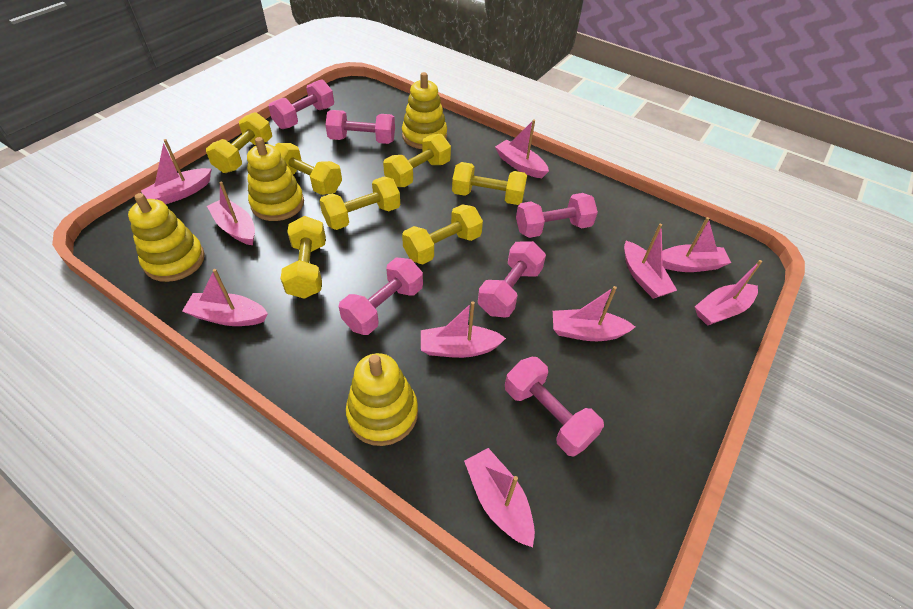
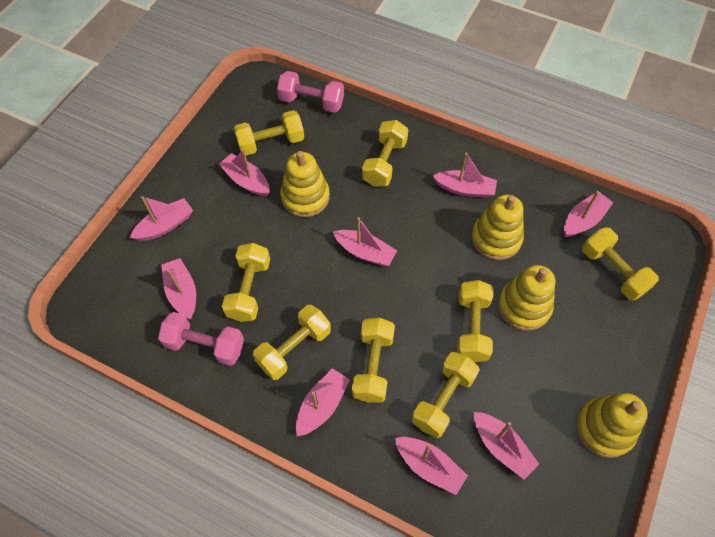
pink boat: [141,139,211,204] [182,269,268,326] [207,181,255,245] [421,301,506,358] [464,448,535,547] [495,120,549,178] [553,286,635,341] [624,224,677,299] [662,217,731,272] [695,260,762,326] = 10 -> [130,196,193,241] [161,258,196,319] [219,149,270,196] [296,368,350,436] [333,217,397,266] [395,437,468,495] [433,152,497,198] [474,412,539,479] [564,191,613,237] = 9
pink dumbbell: [268,79,334,129] [325,110,395,144] [339,258,423,335] [478,241,546,317] [505,357,604,456] [516,193,598,238] = 6 -> [158,312,244,366] [277,71,344,113] = 2
yellow dumbbell: [206,112,272,173] [275,143,342,195] [280,216,326,299] [319,177,400,230] [383,134,451,187] [402,204,483,264] [452,162,527,205] = 7 -> [222,243,270,322] [234,110,304,156] [253,305,331,380] [352,318,395,403] [362,120,408,187] [412,352,480,438] [457,280,493,362] [582,227,659,301] = 8

